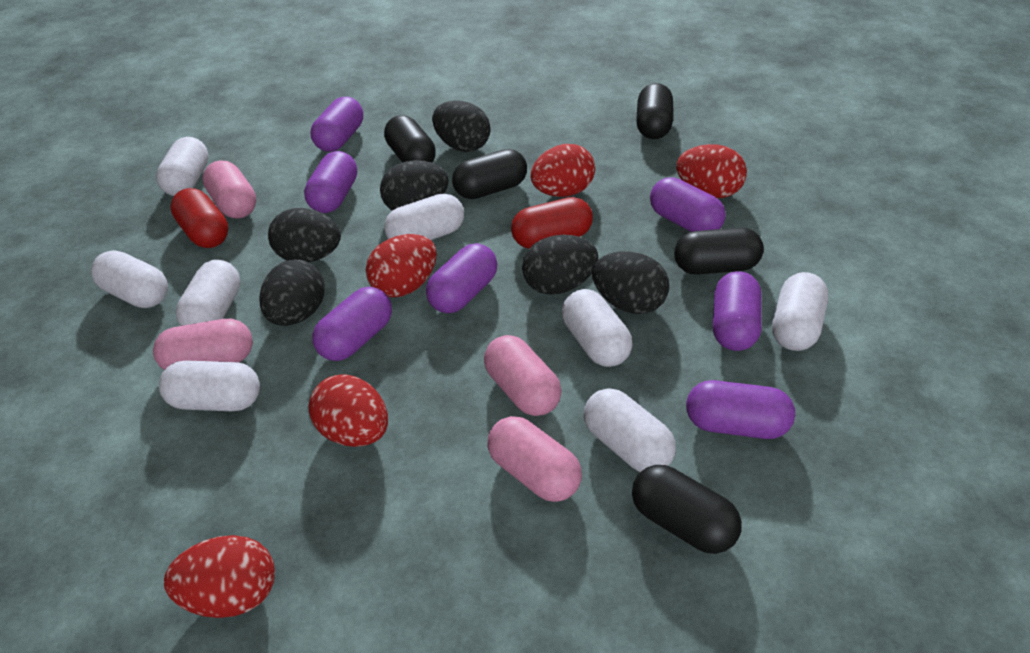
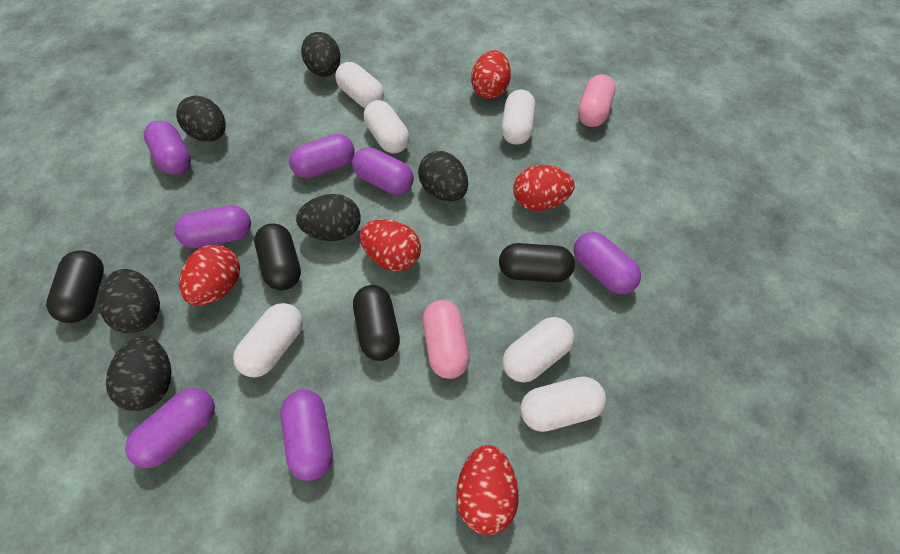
black capsule: [384,115,436,163] [452,149,527,199] [632,465,742,554] [636,83,673,139] [674,227,764,275] = 5 -> [46,250,104,323] [254,223,301,291] [353,285,400,361] [499,243,575,282] = 4
pink capsule: [153,319,253,370] [203,160,256,218] [484,335,562,416] [488,416,582,502] = 4 -> [423,300,470,379] [578,74,616,127] = 2
red capsule: [170,188,228,248] [511,197,593,249] = 2 -> none = 0
white capsule: [91,250,168,308] [156,137,209,196] [159,361,260,411] [176,260,240,326] [384,193,464,240] [562,289,632,367] [584,388,676,472] [772,272,828,351] = 8 -> [233,303,303,377] [335,62,384,108] [364,100,409,153] [502,90,535,145] [502,317,574,382] [520,377,606,432] = 6

